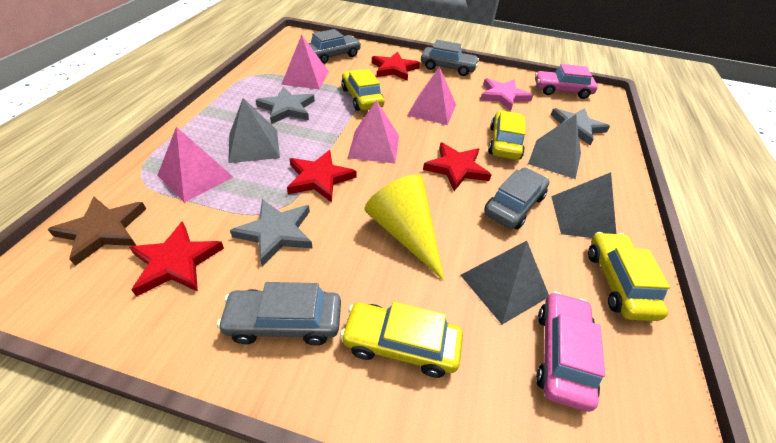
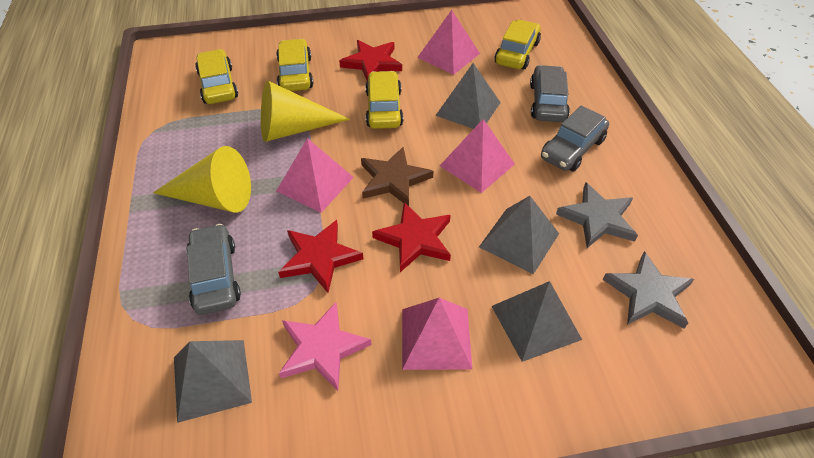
grey car: [217,282,341,345] [308,29,361,64] [421,40,479,76] [484,167,550,229] = 4 -> [186,224,241,315] [530,65,570,122] [541,105,609,172] = 3
grey star: [230,199,313,266] [256,87,315,124] [551,108,610,145] = 3 -> [556,182,638,248] [603,251,694,329] = 2
pink car: [535,64,598,99] [536,291,605,412] = 2 -> none = 0
red star: [129,221,224,296] [287,150,356,203] [372,52,420,81] [423,142,492,191] = 4 -> [278,220,363,293] [339,40,402,81] [372,202,451,272] = 3
yellow cone: [365,175,444,280] = 1 -> [153,146,251,213] [261,81,350,142] = 2

